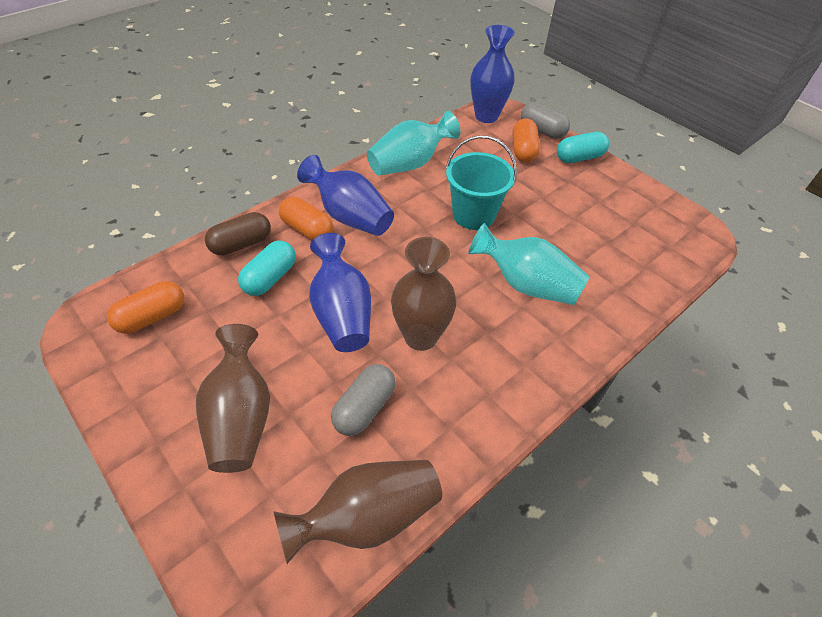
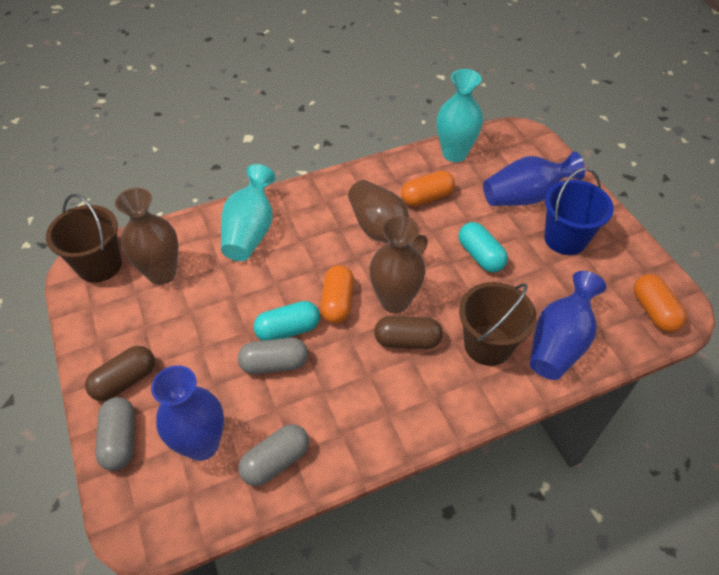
blue bucket: none = 0 -> [544,168,614,255] = 1
brown bucket: none = 0 -> [46,194,122,283] [459,282,537,366] = 2
brown capsule: [205,212,271,255] = 1 -> [85,346,155,401] [374,316,443,349] = 2
grey capsule: [331,364,396,436] [521,102,570,139] = 2 -> [95,397,135,471] [238,338,308,374] [238,424,309,486] = 3
turquoise bucket: [446,135,517,230] = 1 -> none = 0

